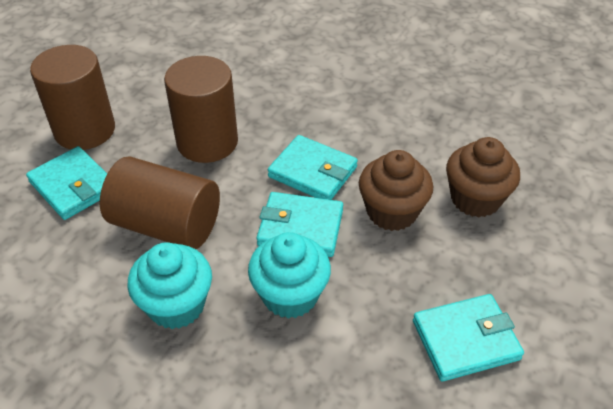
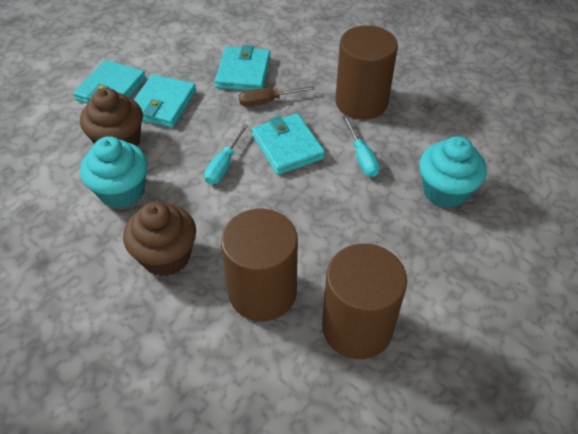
brown screwdriver: none = 0 -> [239,86,315,107] = 1
turquoise screwdriver: none = 0 -> [204,124,248,185] [343,116,380,177] = 2

